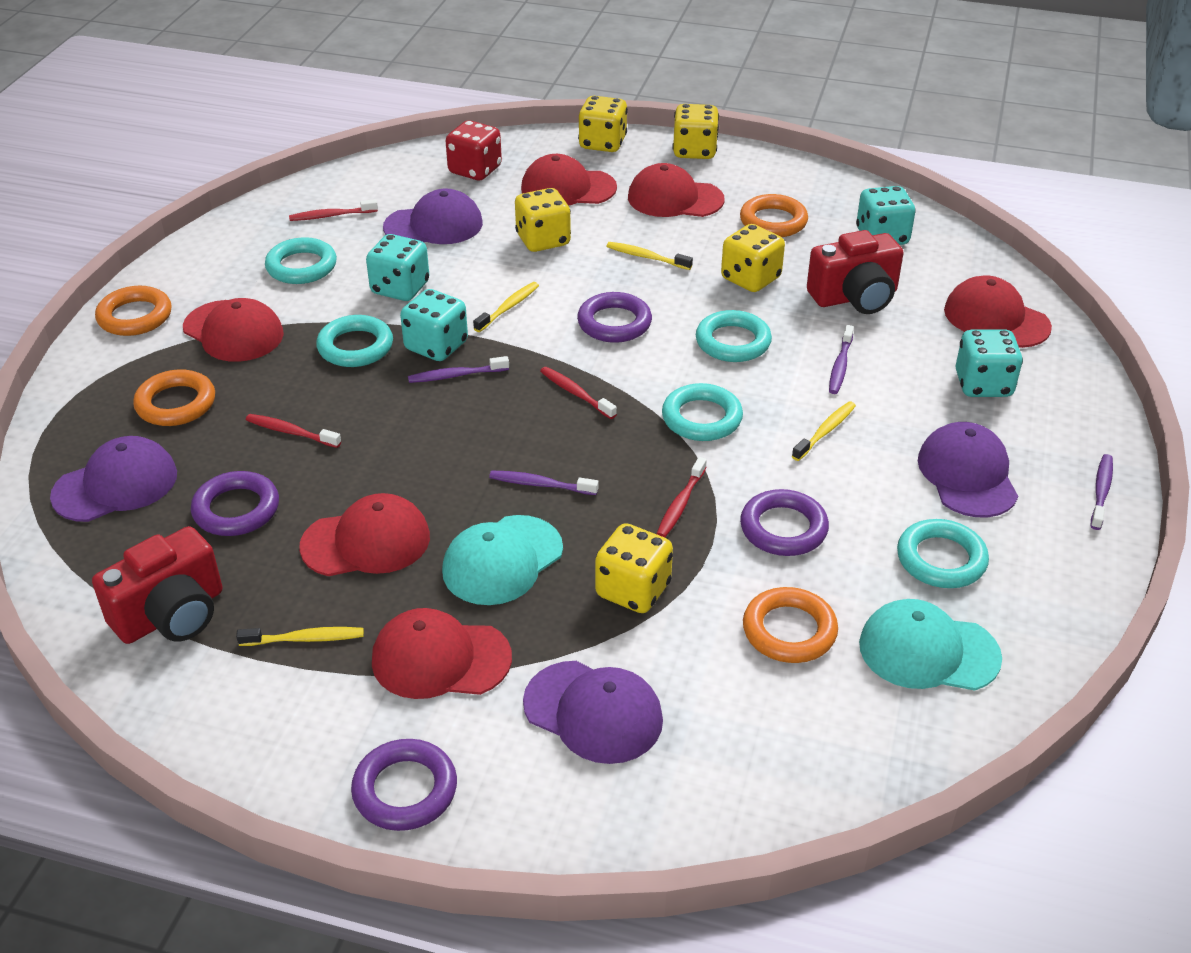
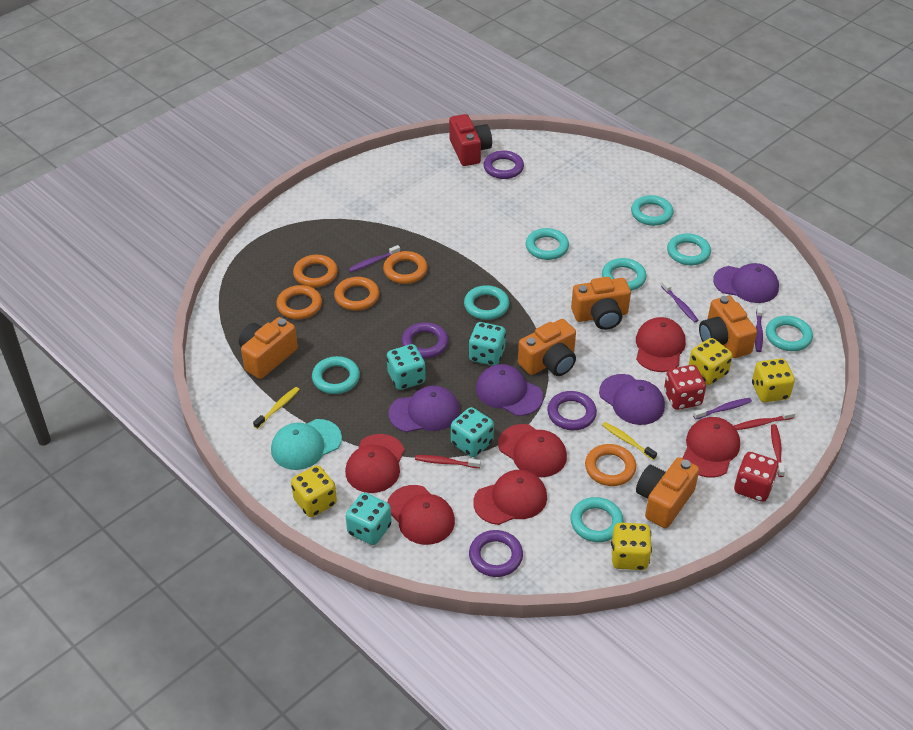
orange camera: none = 0 -> [239,317,298,379] [518,319,576,376] [571,277,631,330] [636,457,699,528] [699,296,757,358] = 5
orange ring: [95,286,172,336] [133,369,215,426] [740,194,808,237] [743,587,838,663] = 4 -> [276,285,322,319] [293,255,338,288] [334,277,379,311] [383,251,428,284] [585,444,636,486] = 5
red camera: [92,526,223,644] [807,230,904,314] = 2 -> [449,114,492,166] = 1
red dice: [446,120,502,180] = 1 -> [664,365,706,410] [734,452,779,502] = 2
red toothbrush: [246,414,341,448] [289,199,378,221] [540,367,617,419] [657,457,707,538] = 4 -> [415,455,481,468] [734,410,796,430] [771,424,785,477] = 3
turquoise cap: [442,515,563,605] [859,599,1002,691] = 2 -> [271,419,342,470] = 1
turquoise ring: [265,237,337,284] [316,315,393,367] [662,383,743,441] [696,310,772,362] [897,519,989,588] = 5 -> [312,356,360,394] [464,285,509,320] [526,228,569,260] [570,497,624,542] [602,258,646,291] [631,195,673,226] [667,233,711,265] [766,316,813,351] = 8
yellow dice: [515,188,571,252] [578,96,628,152] [595,523,673,613] [672,104,719,159] [721,224,785,292] = 5 -> [291,465,337,517] [611,523,652,570] [689,338,732,385] [752,359,795,402] = 4
yellow toothbrush: [236,627,364,646] [473,282,539,332] [606,242,693,270] [792,401,856,461] = 4 -> [253,387,300,429] [602,422,657,460] = 2

